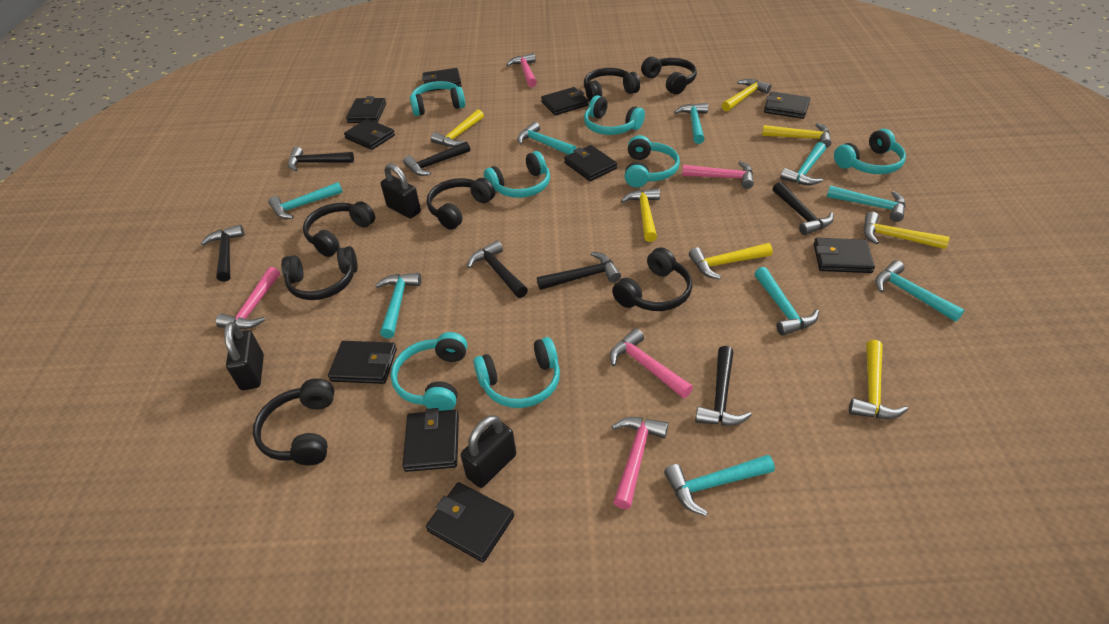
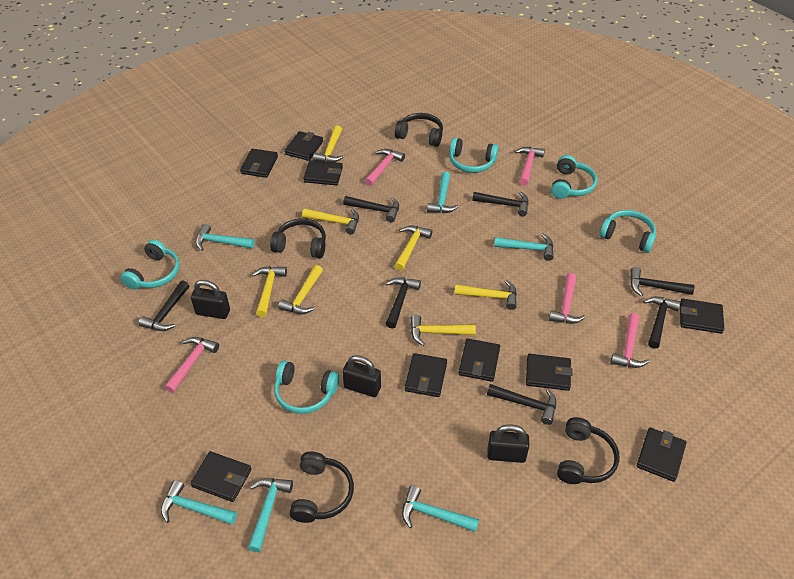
black headphones: [253,378,334,465] [281,246,358,300] [303,201,375,257] [427,178,495,230] [584,68,640,102] [612,247,692,311] [641,56,697,95] = 7 -> [270,218,326,258] [290,452,354,523] [394,113,443,147] [557,417,619,484] = 4
black wallet: [328,341,397,384] [344,119,395,150] [346,96,386,123] [402,408,459,472] [422,68,462,92] [426,482,514,562] [541,87,589,115] [564,145,617,181] [764,92,810,119] [814,238,875,273] = 10 -> [190,451,251,502] [240,148,278,178] [284,131,323,161] [303,160,343,185] [405,353,447,397] [459,338,500,382] [526,354,573,391] [637,427,687,482] [680,299,724,334] = 9
turquoise hammer: [269,182,343,219] [375,273,421,338] [517,122,576,155] [664,455,775,516] [674,103,708,144] [754,267,819,336] [780,142,826,185] [827,185,906,222] [875,260,965,322] = 9 -> [161,480,237,525] [196,224,255,251] [248,478,293,552] [402,485,479,532] [427,172,459,213] [494,234,554,261] = 6
turquoise headphones: [391,332,467,411] [410,81,465,116] [473,337,560,408] [484,151,550,198] [584,95,645,135] [625,135,680,187] [834,129,906,174] = 7 -> [121,240,180,289] [274,361,339,414] [450,138,498,173] [551,155,597,199] [600,210,656,253] = 5

